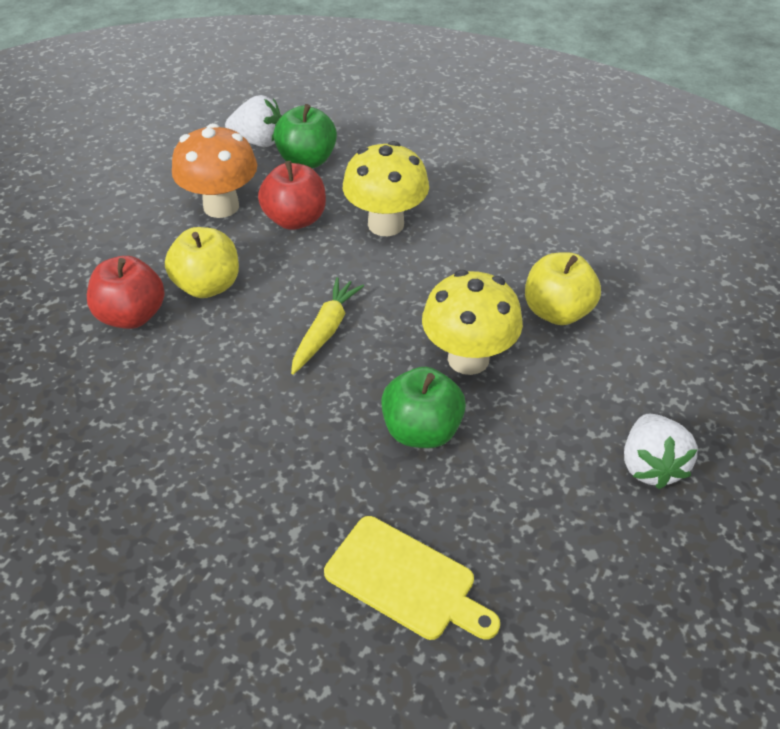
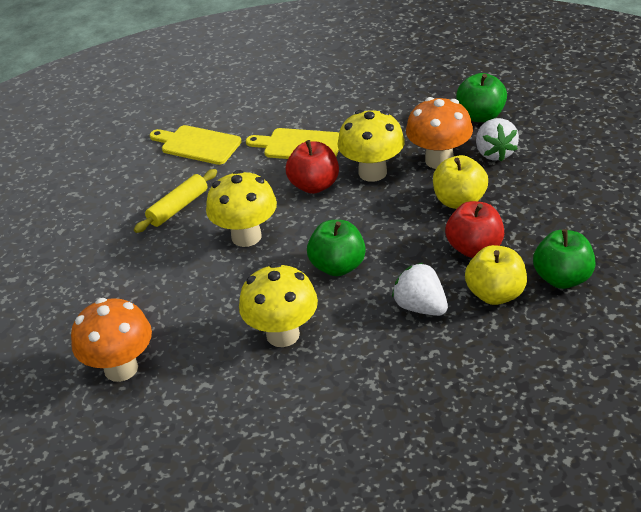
green apple: [273,104,337,168] [381,367,466,448] = 2 -> [307,220,366,276] [456,73,507,122] [533,229,596,289] = 3
orange mushroom: [172,123,257,218] = 1 -> [71,298,152,382] [406,97,473,169] = 2
yellow carrot: [291,277,364,375] = 1 -> none = 0
yellow cutting board: [324,516,500,640] = 1 -> [150,125,242,165] [246,128,339,159] = 2
yellow mushroom: [343,141,429,236] [422,270,523,375] = 2 -> [206,170,277,247] [239,263,318,347] [338,110,405,182] = 3
yellow rolling pin: none = 0 -> [134,169,217,233] = 1

